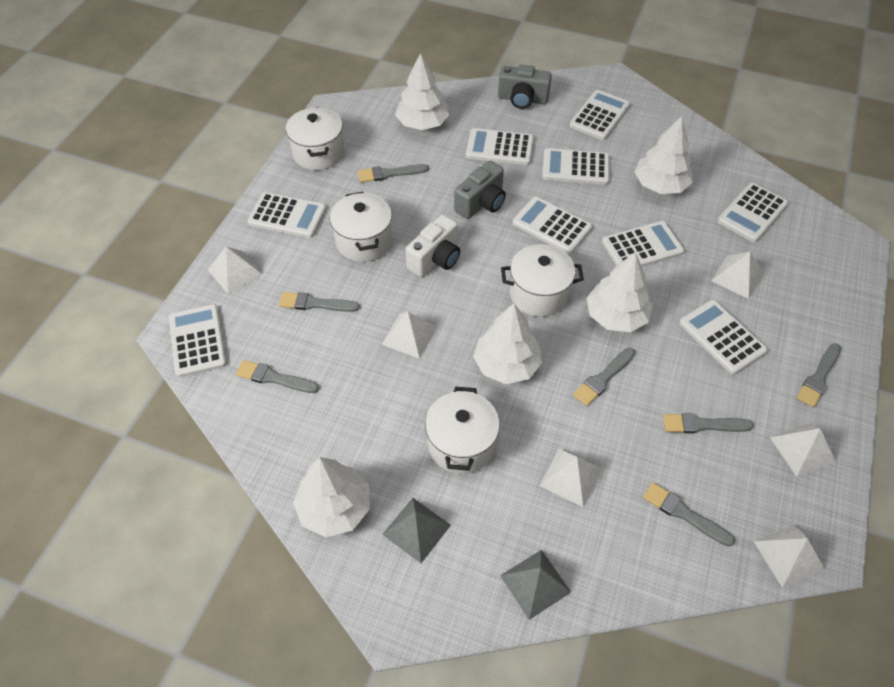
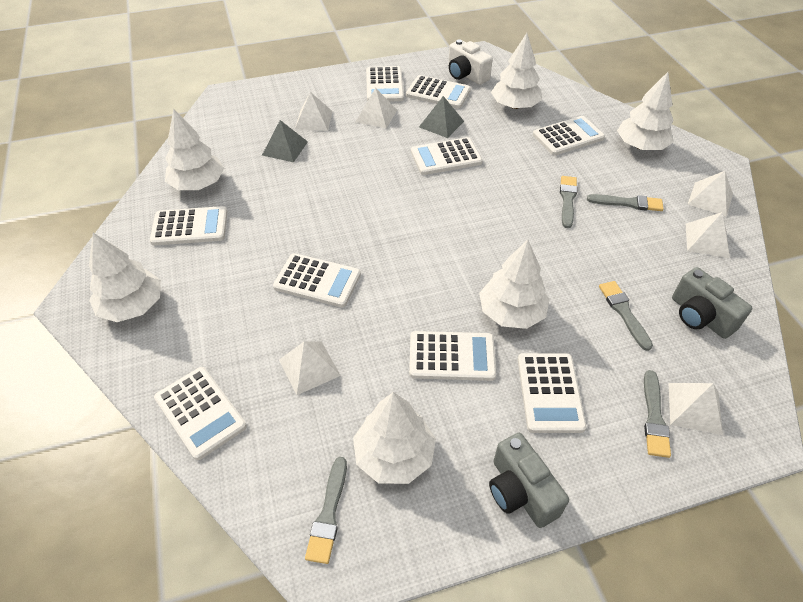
grey brush: [236,360,319,393] [279,292,360,312] [358,164,429,182] [573,348,635,406] [643,482,735,547] [663,413,754,434] [797,343,841,407] = 7 -> [305,457,347,564] [560,176,577,228] [587,194,664,211] [599,281,653,351] [644,370,671,458] = 5
white pot: [286,107,344,170] [330,192,392,262] [425,387,500,474] [501,244,584,317] = 4 -> none = 0
white tree: [293,457,370,537] [395,53,450,130] [473,303,542,384] [587,252,653,332] [634,116,693,194] = 5 -> [89,233,161,322] [165,109,224,190] [353,392,436,484] [479,240,550,329] [491,33,542,109] [617,72,674,150] = 6

